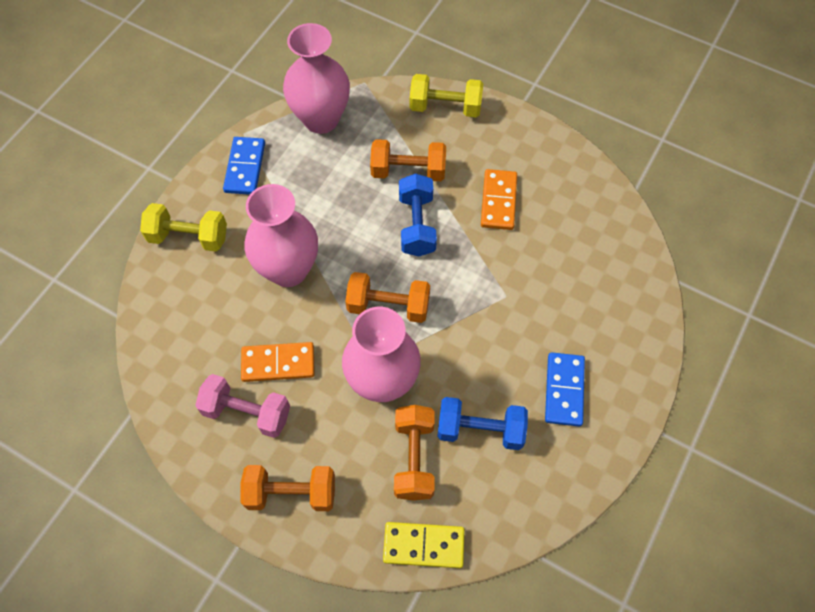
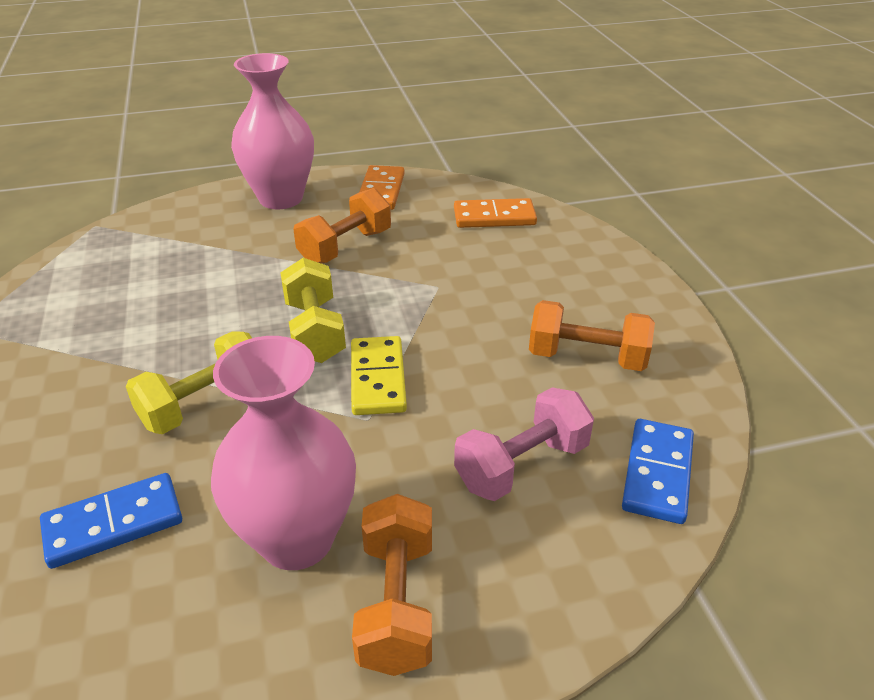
blue dumbbell: [399,174,437,256] [437,397,528,450] = 2 -> none = 0
orange dumbbell: [240,465,335,511] [345,272,430,323] [370,139,446,181] [394,405,434,501] = 4 -> [293,188,391,264] [352,494,432,676] [529,300,655,371] = 3
pink vase: [244,184,318,287] [283,23,350,134] [342,307,421,402] = 3 -> [211,336,356,570] [231,53,314,209] = 2

